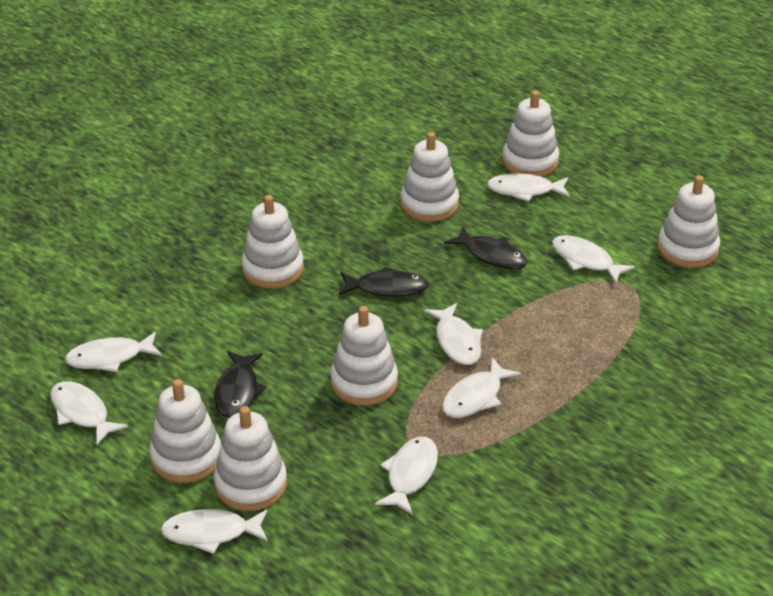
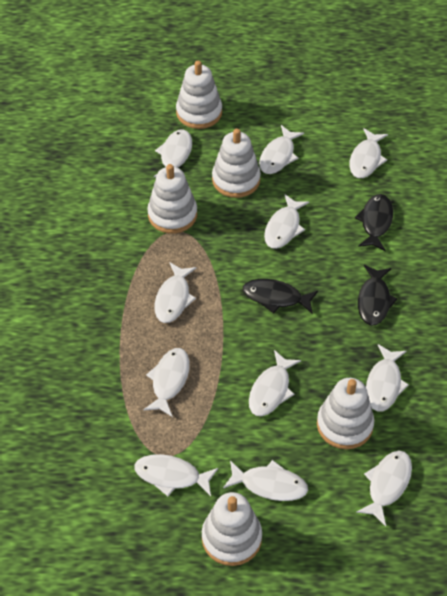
white fish: [50,381,128,445] [65,332,162,372] [161,509,268,554] [375,437,438,515] [424,303,483,365] [442,357,521,418] [487,173,570,202] [552,235,635,284] = 8 -> [134,454,218,496] [143,348,190,417] [154,130,192,177] [155,263,196,323] [223,460,308,501] [249,350,301,416] [259,125,304,174] [264,194,309,249] [349,128,388,178] [356,450,412,526] [366,344,409,412] = 11
white stacking toy: [149,379,221,483] [214,406,287,511] [241,195,304,288] [330,306,398,405] [401,132,459,222] [502,90,559,176] [658,175,720,268] = 7 -> [147,164,197,234] [176,61,222,129] [202,492,262,566] [212,129,261,198] [317,378,374,449] = 5

